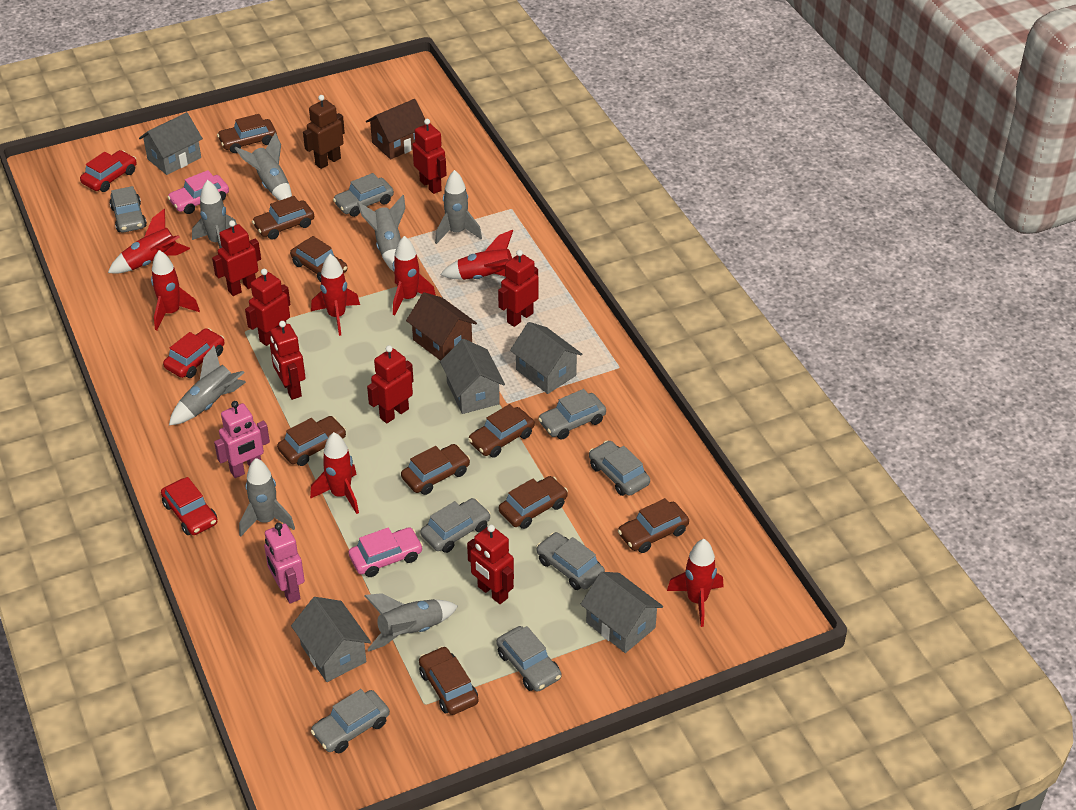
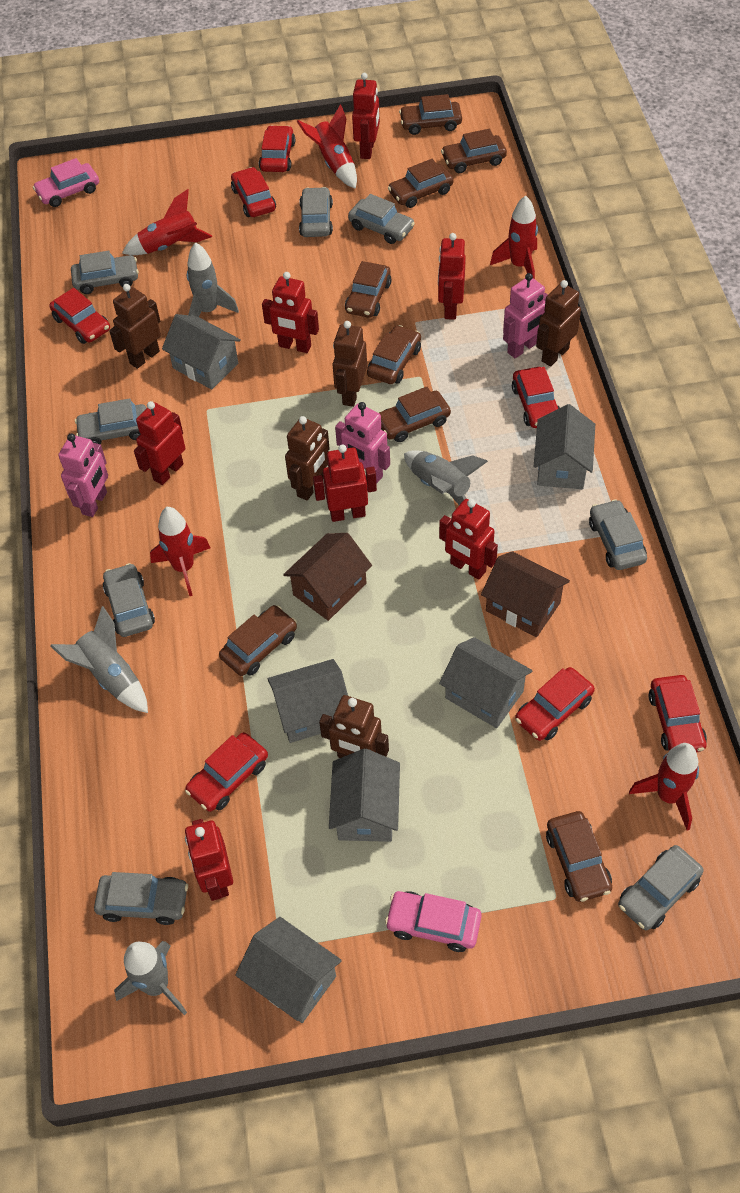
brown car: [217,114,277,153] [252,196,314,240] [277,416,346,466] [290,236,347,282] [401,444,470,495] [419,646,478,715] [468,404,534,458] [499,476,568,529] [618,498,689,553] = 9 -> [219,605,297,676] [345,261,392,318] [367,325,421,384] [379,387,451,442] [388,159,454,208] [399,94,462,135] [441,129,507,173] [546,811,612,902] = 8
brown robot: [303,95,345,169] = 1 -> [109,284,161,369] [285,416,330,501] [319,695,389,758] [333,321,367,407] [536,280,581,366] = 5
grey house: [139,112,203,175] [291,597,371,682] [440,339,505,414] [510,322,582,394] [581,572,663,653] = 5 -> [162,314,241,390] [235,917,342,1023] [268,659,348,743] [329,748,400,842] [439,637,533,728] [534,404,595,489] = 6
grey rocket: [169,346,246,425] [192,180,237,248] [235,133,292,201] [239,458,295,536] [357,195,405,272] [364,593,458,652] [435,170,482,244] = 7 -> [50,606,148,713] [114,941,187,1015] [187,242,239,317] [404,450,488,505] = 4
pink robot: [214,401,270,478] [264,523,305,604] = 2 -> [58,433,108,517] [335,402,390,484] [503,273,548,358] = 3
red car: [80,150,137,192] [161,477,217,535] [163,328,225,378] = 3 -> [49,288,110,344] [185,732,268,812] [231,167,276,217] [259,125,295,172] [512,367,560,428] [515,667,595,741] [649,675,707,752] = 7
red rocket: [108,209,190,274] [151,250,200,330] [310,432,359,514] [311,254,360,336] [393,236,436,315] [440,230,513,280] [667,539,724,627] = 7 -> [122,189,212,255] [150,507,210,596] [297,104,357,189] [490,195,538,279] [629,743,699,831] = 5

